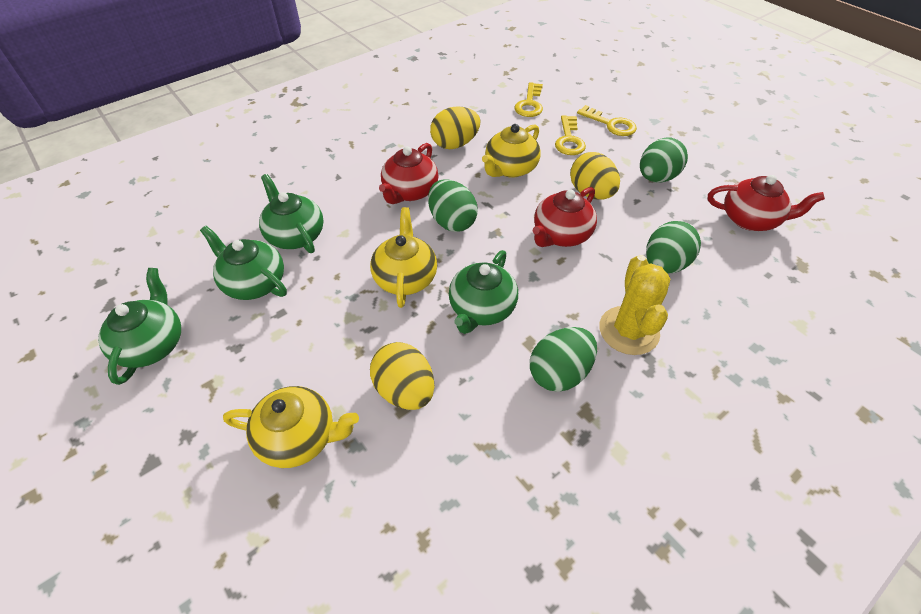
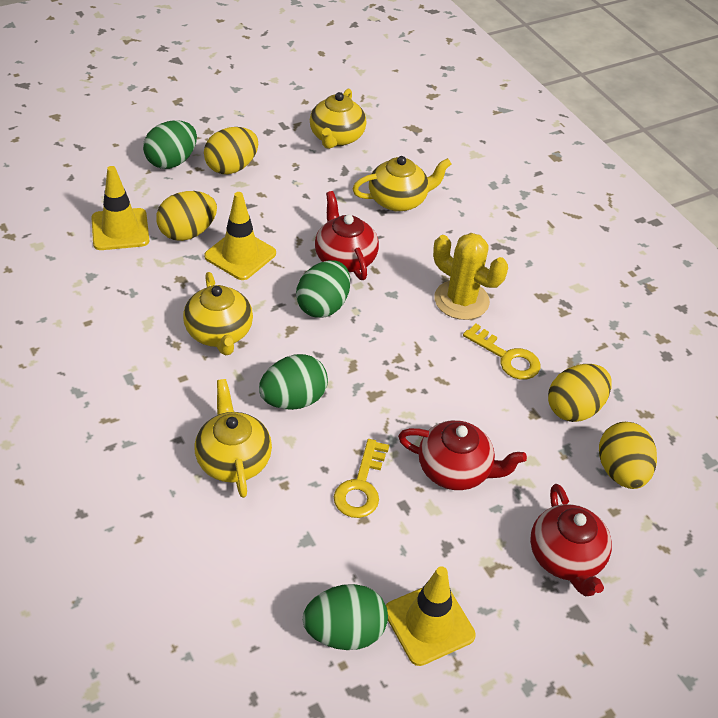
green teapot: [98,268,181,385] [200,226,287,300] [259,174,324,253] [449,250,518,334] = 4 -> none = 0
yellow egg: [370,342,435,410] [430,106,480,149] [570,152,620,200] = 3 -> [156,191,217,241] [204,127,258,174] [548,364,612,422] [599,422,657,489] = 4
yellow key: [514,82,543,117] [555,116,586,155] [577,105,637,136] = 3 -> [334,439,389,518] [463,323,540,380] = 2
yellow teapot: [223,386,359,468] [370,207,437,308] [482,124,541,178] = 3 -> [183,272,253,355] [194,379,272,498] [310,89,366,149] [352,156,451,212] = 4
yellow traffic cone: none = 0 -> [91,166,149,250] [204,192,276,280] [386,566,476,666] = 3

